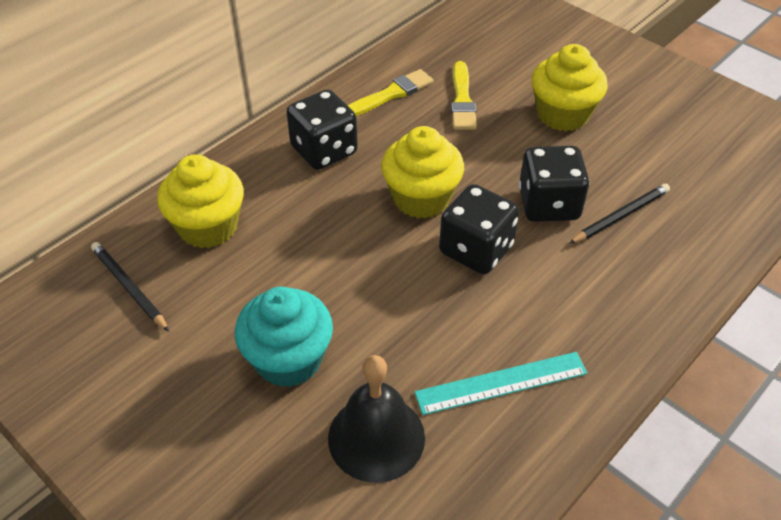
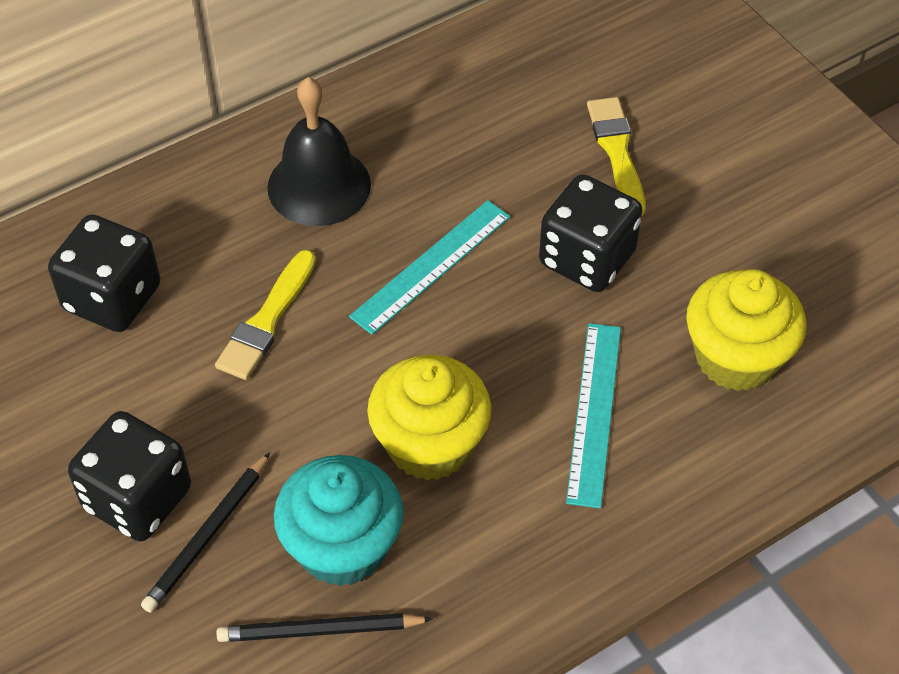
turquoise ruler: [415,352,588,415] = 1 -> [349,200,510,335] [566,323,621,508] = 2
yellow cupcake: [157,154,244,248] [381,126,464,218] [532,44,608,131] = 3 -> [367,355,491,481] [686,269,806,391] = 2

